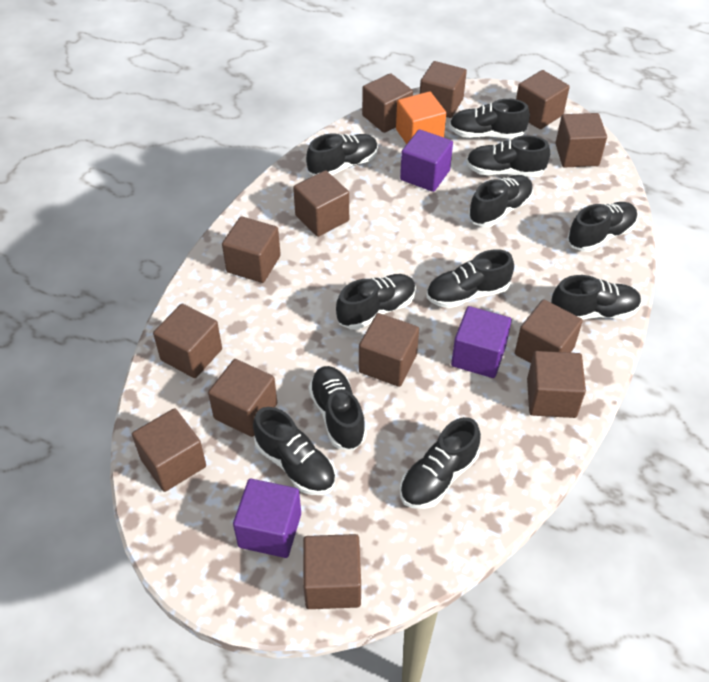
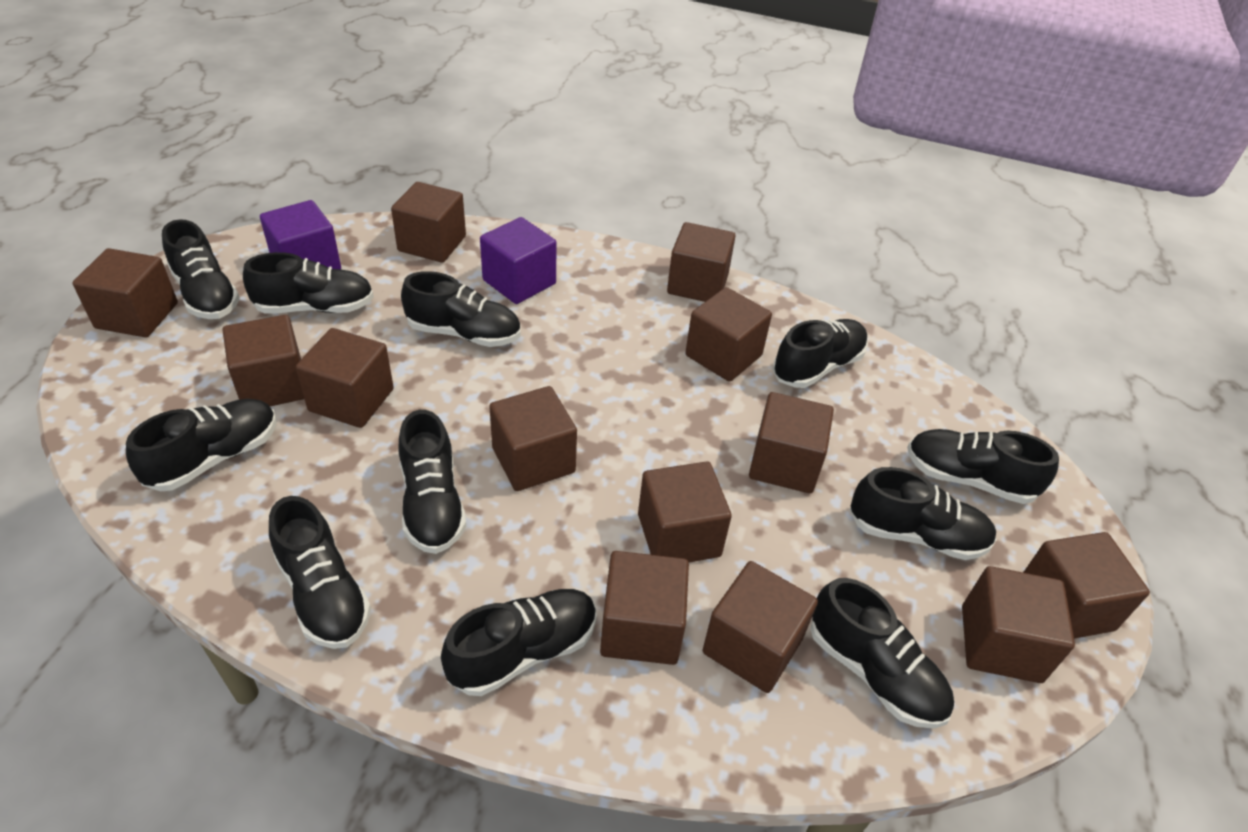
orange cube: [396,91,446,144] = 1 -> none = 0
purple cube: [233,479,301,558] [400,129,453,192] [451,306,512,378] = 3 -> [260,200,341,269] [480,217,557,304] = 2

